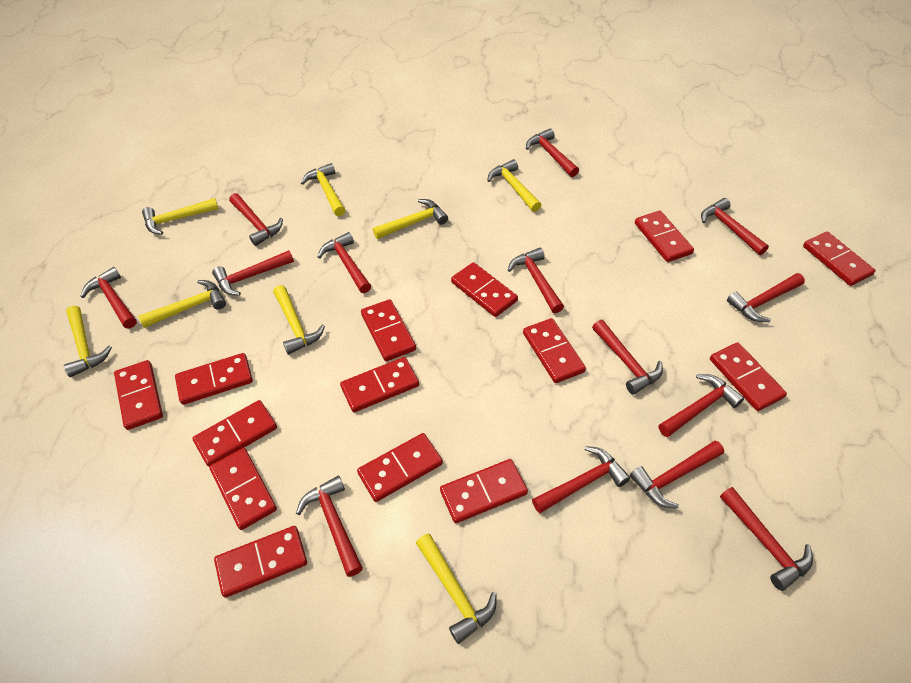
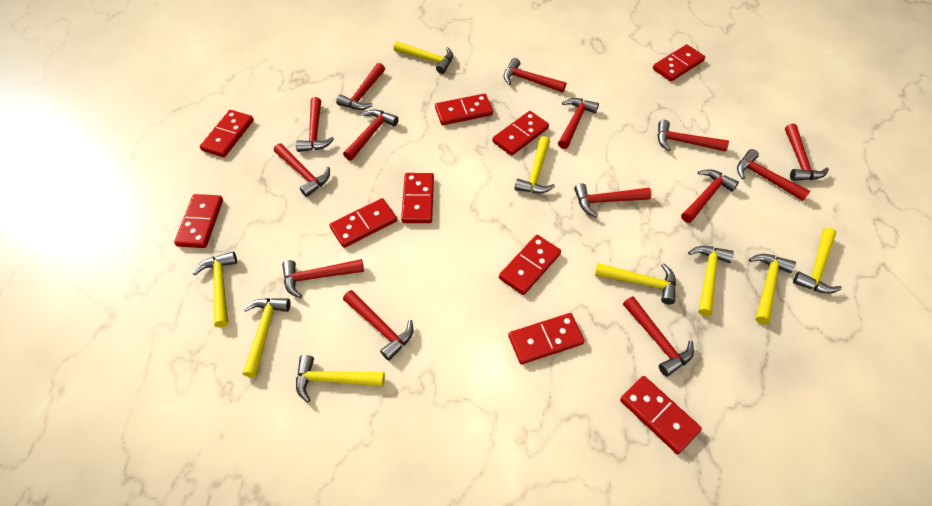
red domino: [114,360,163,430] [175,353,253,405] [192,400,277,467] [209,448,277,530] [214,526,307,598] [340,357,419,412] [357,433,443,502] [361,299,416,361] [440,459,528,523] [451,262,518,317] [523,318,586,383] [635,211,694,262] [710,342,787,411] [803,232,876,286] = 14 -> [174,194,223,248] [200,110,254,157] [329,198,397,248] [401,173,434,223] [435,94,493,125] [492,111,549,156] [499,235,561,295] [508,313,585,364] [620,376,702,454] [653,44,705,82] = 10
yellow hammer: [64,306,112,377] [138,280,226,328] [142,198,219,235] [273,285,325,355] [301,163,345,216] [373,199,448,239] [416,534,497,644] [487,159,541,212] = 8 -> [193,251,237,327] [242,298,291,378] [296,355,385,403] [394,41,453,74] [515,136,555,193] [595,263,676,304] [688,246,734,316] [749,254,796,324] [793,228,842,294] = 9

